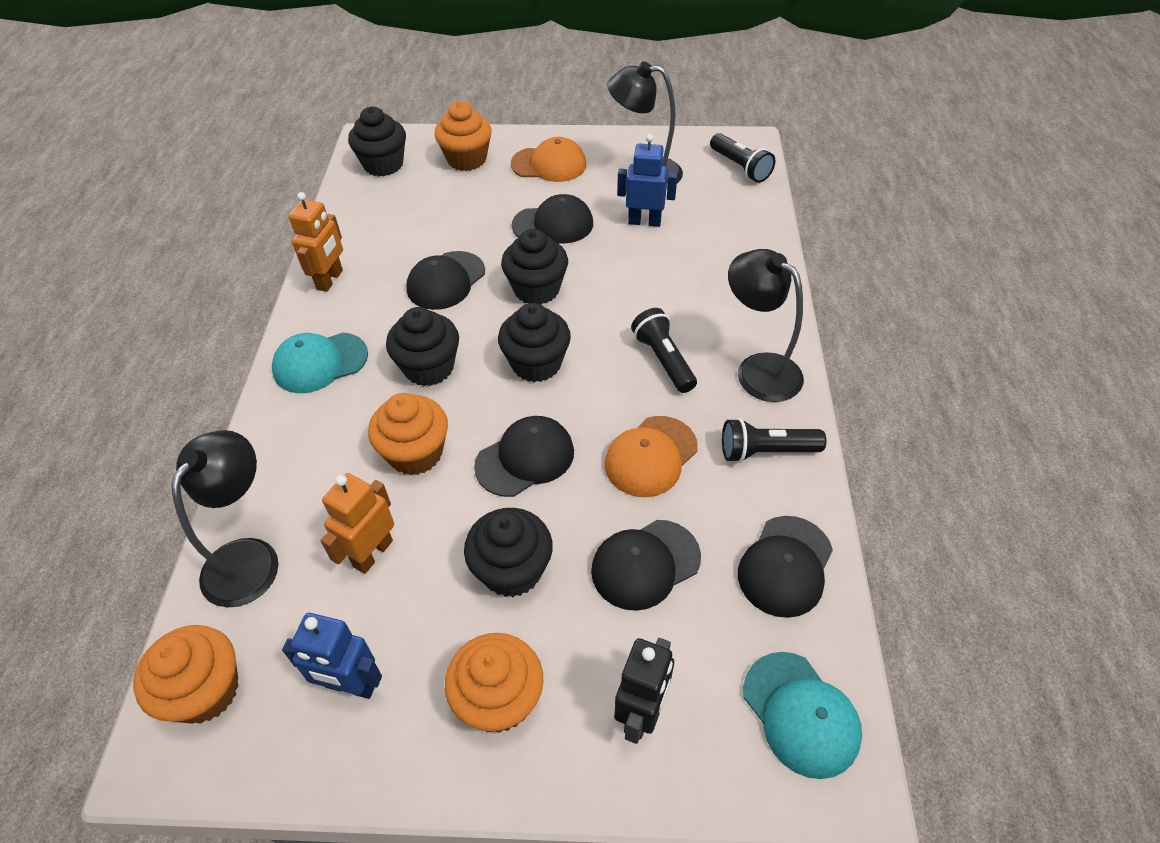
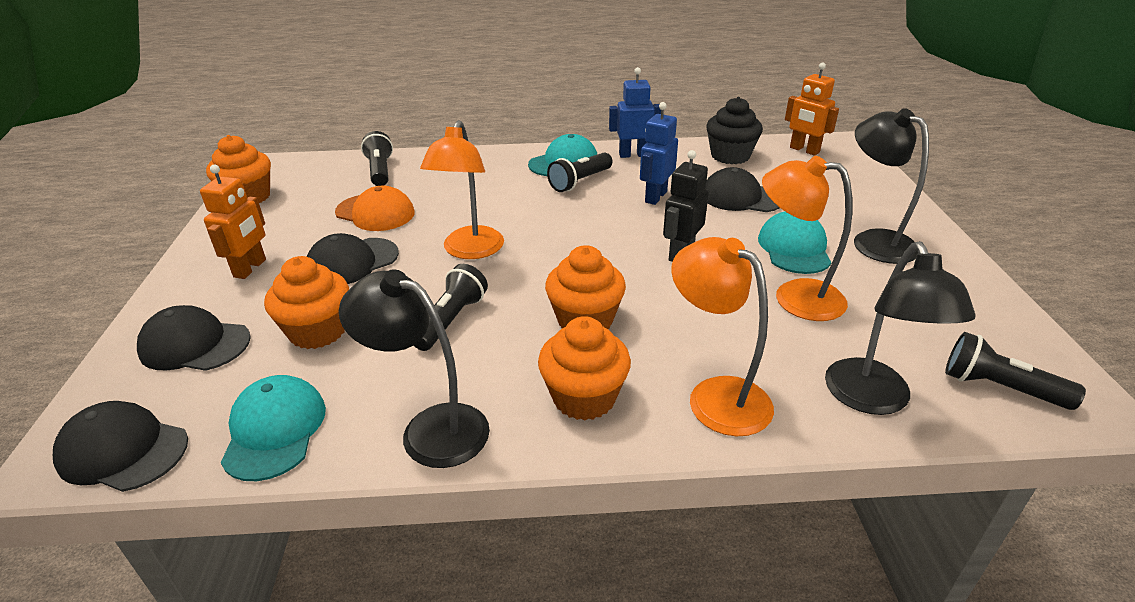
black cap: [406,251,485,310] [474,416,574,497] [512,194,593,243] [591,520,701,611] [738,516,833,618] = 5 -> [53,401,188,492] [137,305,251,371] [307,233,399,284] [705,167,780,212] = 4
black cupcake: [348,107,406,176] [386,307,459,386] [464,508,553,597] [498,303,571,382] [501,229,568,305] = 5 -> [706,97,763,164] = 1
black flashlight: [631,308,697,393] [710,133,775,183] [722,418,826,463] = 3 -> [361,131,393,186] [414,264,488,351] [547,152,613,192] [945,332,1086,410] = 4
orange cap: [511,137,586,182] [605,416,698,497] = 2 -> [335,186,415,231] = 1
orange lamp: none = 0 -> [420,120,504,259] [671,237,774,436] [762,156,852,321] = 3
turquoise cap: [272,333,368,393] [743,652,862,779] = 2 -> [221,375,326,481] [528,134,597,176] [758,211,831,274] = 3

